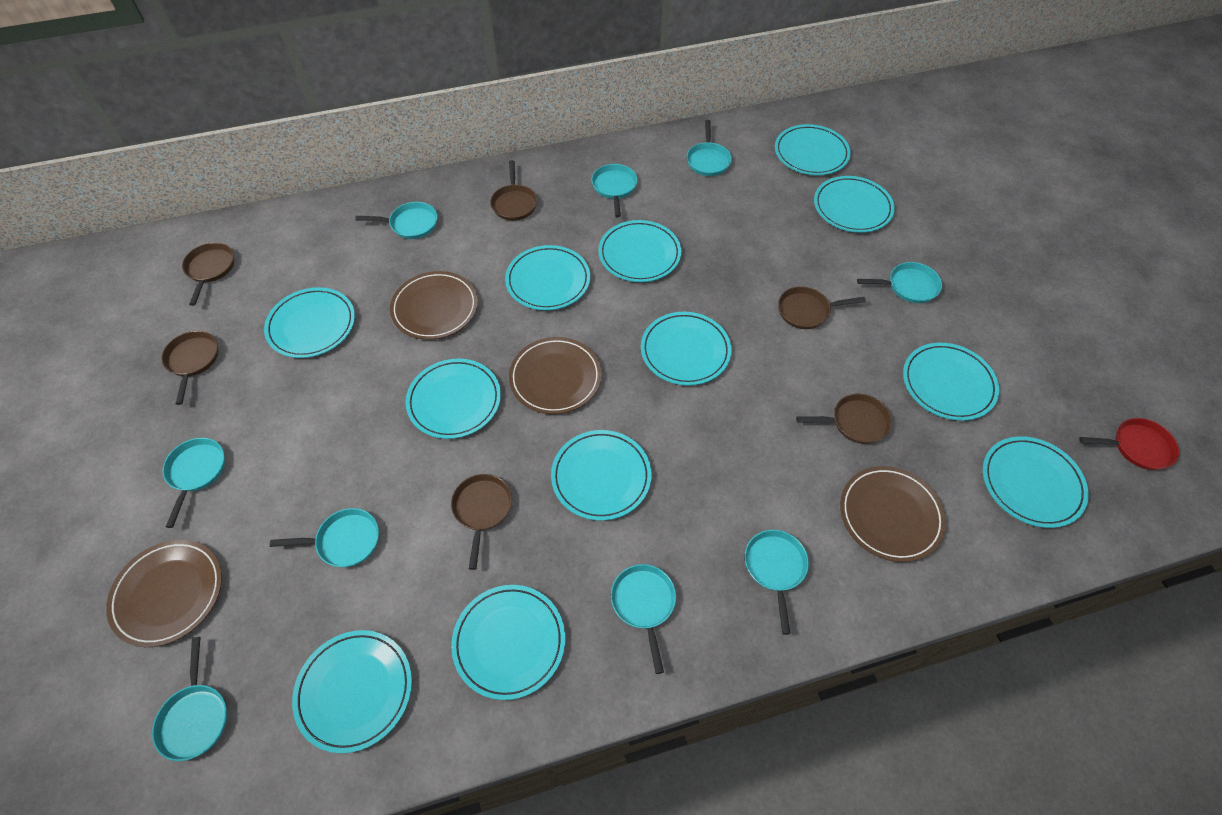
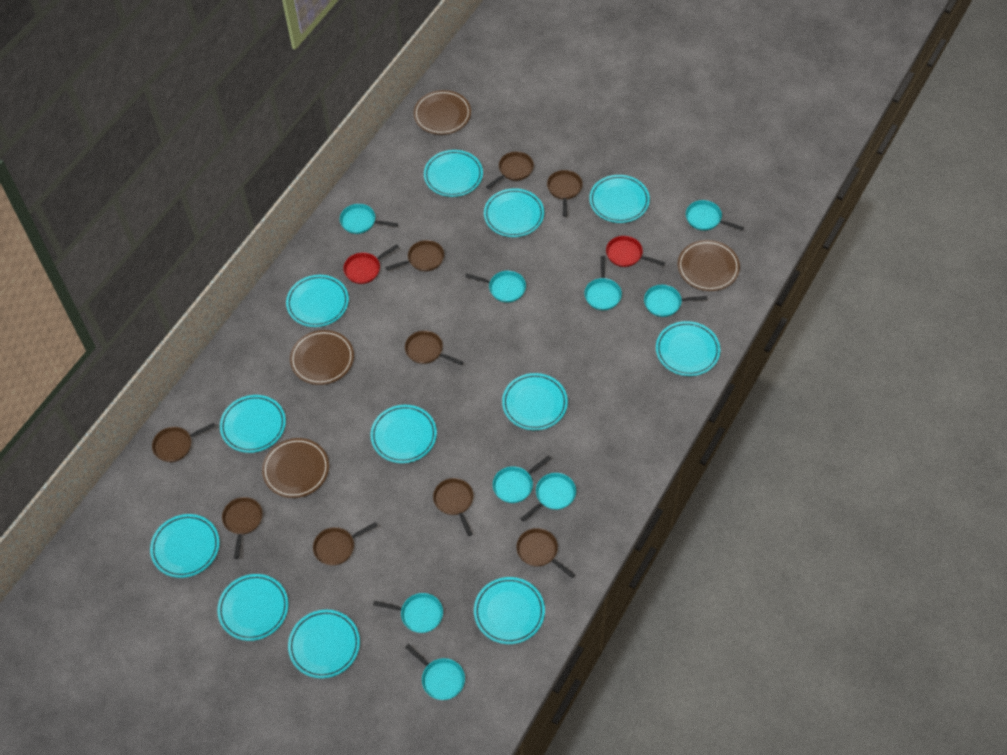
brown pan: [161,331,219,405] [182,242,234,306] [451,474,512,570] [490,160,537,221] [778,286,866,329] [796,394,892,444] = 6 -> [152,423,215,462] [222,497,263,559] [313,522,378,566] [385,240,444,271] [405,330,463,365] [433,478,474,536] [486,151,534,189] [517,528,575,578] [547,170,583,217] = 9
red pan: [1079,418,1179,470] = 1 -> [343,244,399,284] [606,236,665,267] = 2

